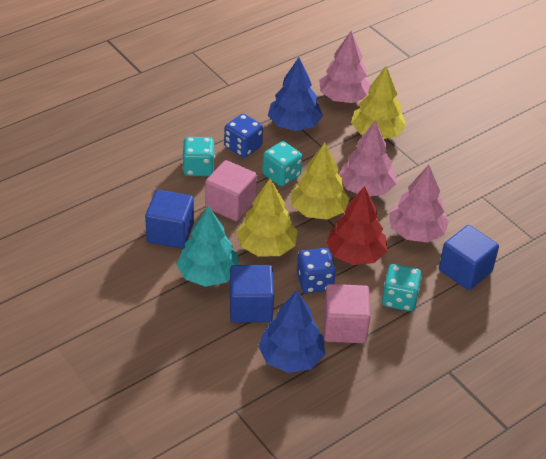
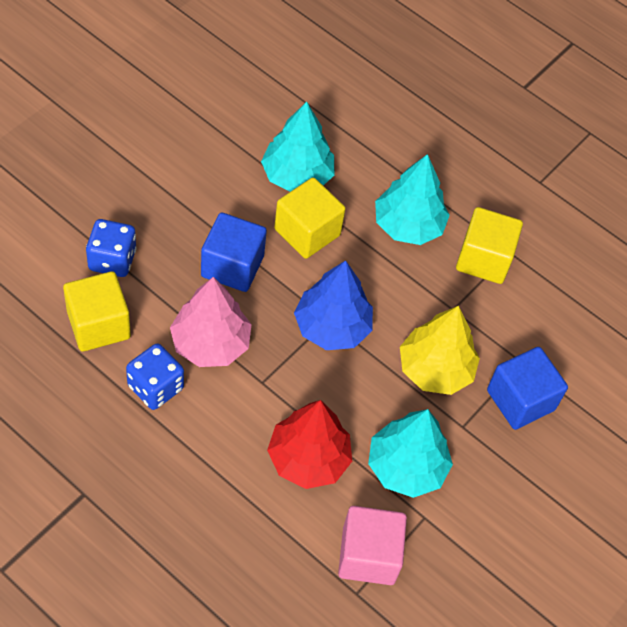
blue cube: [145,190,194,249] [230,265,274,322] [439,225,499,290] = 3 -> [201,212,267,292] [487,347,568,430] = 2
blue tree: [258,290,325,373] [268,57,323,131] = 2 -> [294,260,373,350] = 1
pink cube: [205,160,257,221] [324,284,371,343] = 2 -> [338,506,407,585] = 1
pink tree: [319,31,371,103] [339,121,396,196] [389,165,449,243] = 3 -> [170,277,252,367] = 1
turquoise dice: [182,137,215,176] [262,141,303,186] [382,264,422,311] = 3 -> none = 0
turquoise tree: [176,206,239,287] = 1 -> [261,102,335,192] [368,409,453,498] [375,154,450,245] = 3
yellow cube: none = 0 -> [63,271,131,351] [274,178,345,259] [456,207,523,284] = 3
yellow tree: [236,179,298,257] [291,143,350,220] [351,66,406,139] = 3 -> [400,306,480,395] = 1

